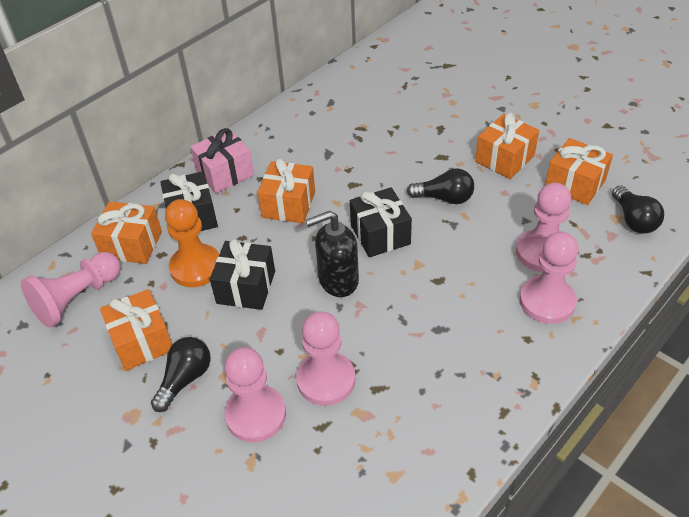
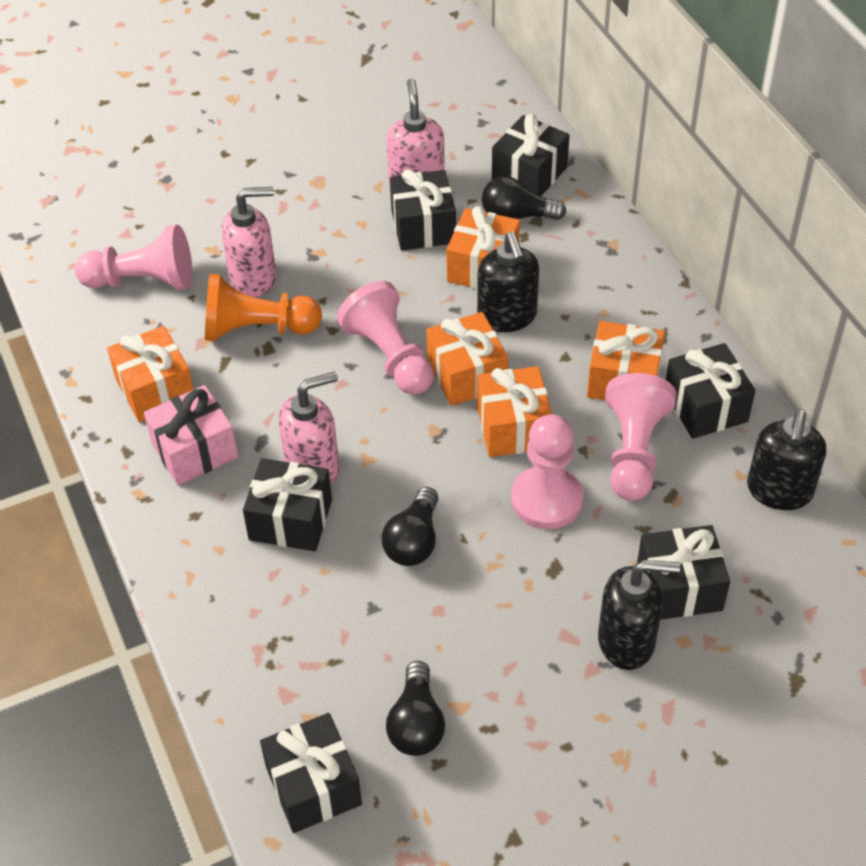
black gift: [160,171,218,231] [210,239,275,310] [350,187,412,258] = 3 -> [243,458,332,551] [260,713,362,833] [390,169,456,251] [492,114,570,196] [637,525,730,620] [666,343,755,439] = 6
black soap dispenser: [306,211,359,297] = 1 -> [477,231,539,332] [598,560,680,670] [747,409,826,510] = 3
pink pawn: [21,252,121,328] [224,347,286,443] [296,312,355,406] [516,183,571,272] [519,232,579,324] = 5 -> [75,224,192,290] [337,281,434,395] [511,414,583,529] [605,373,676,501] = 4
pink soap dispenser: none = 0 -> [221,187,276,297] [278,371,339,485] [387,79,445,185] = 3

